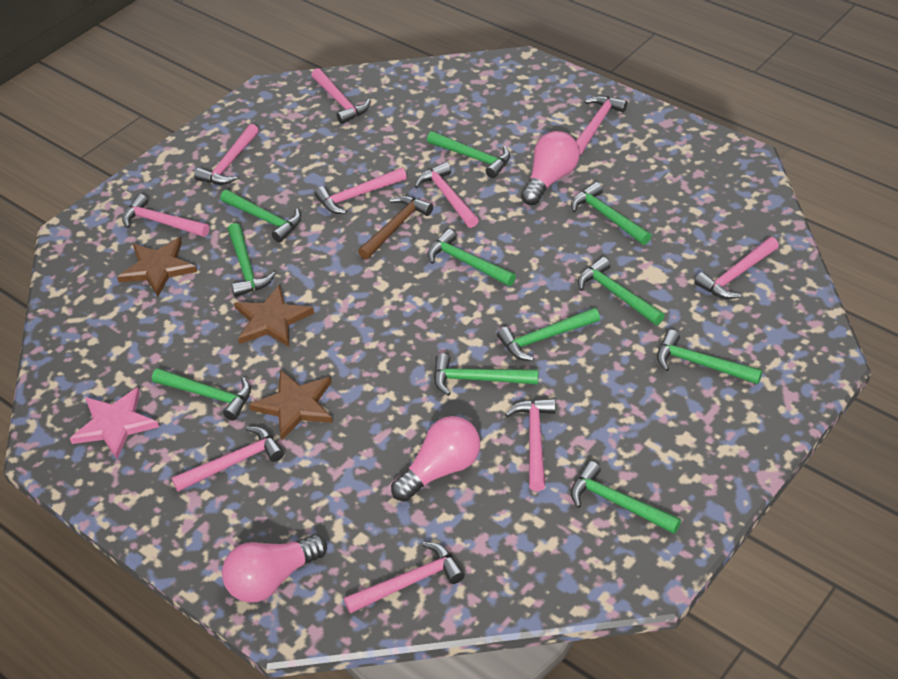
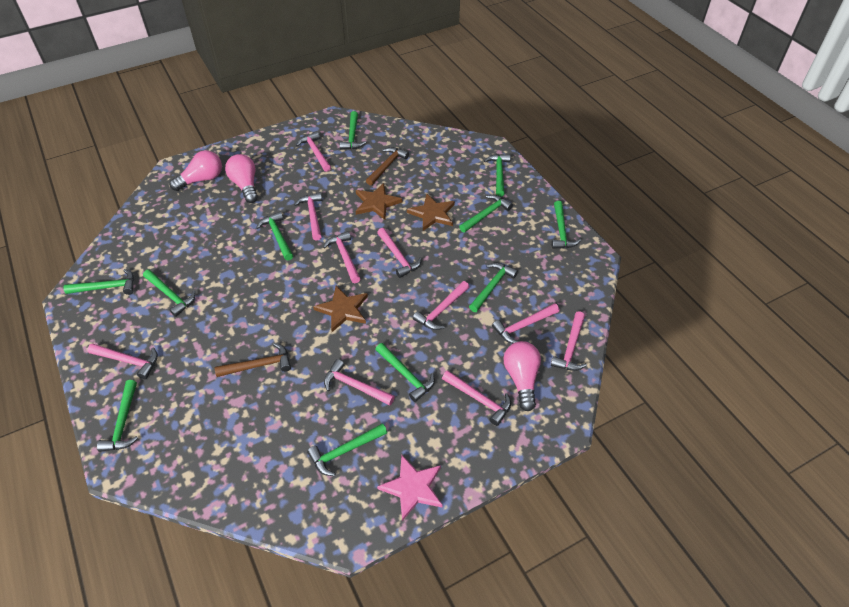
brown hammer: [358,195,433,260] = 1 -> [215,343,291,377] [366,147,409,186] = 2

